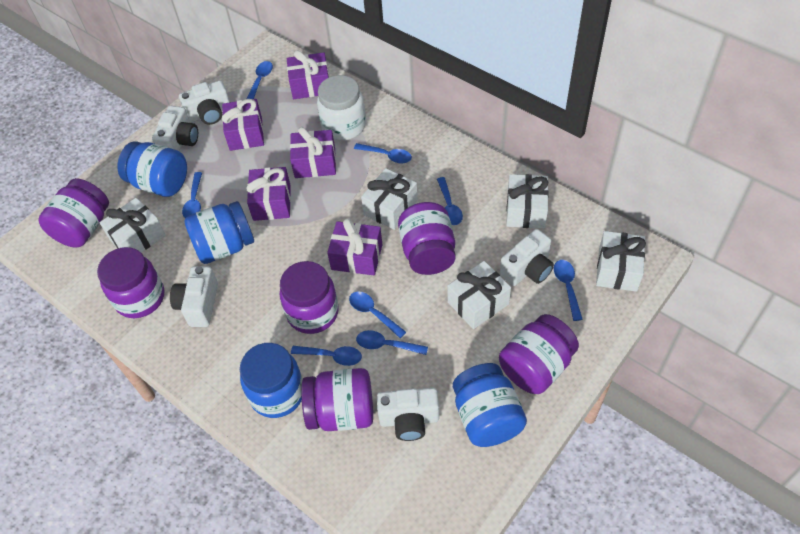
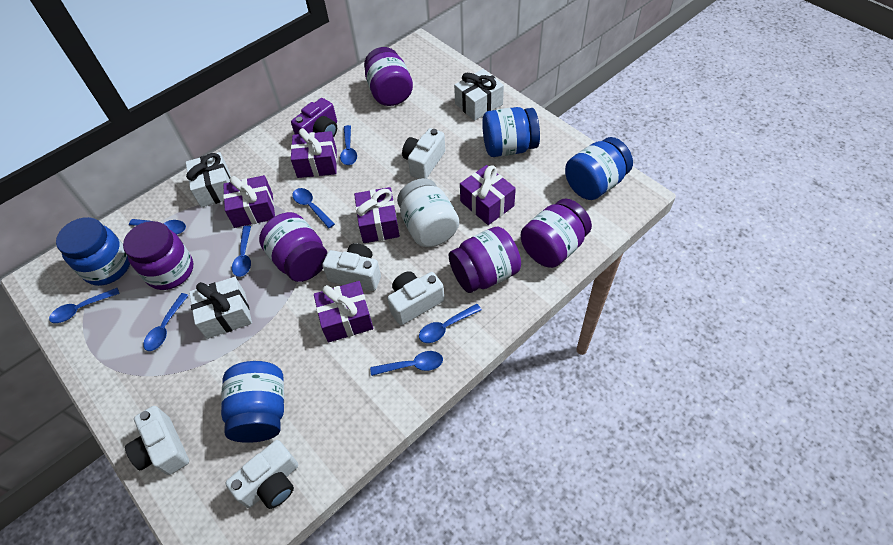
purple camera: none = 0 -> [291,98,337,137] = 1
purple jar: [38,178,109,247] [97,247,164,318] [280,261,339,334] [301,368,373,431] [398,202,456,275] [499,314,579,394] = 6 -> [123,221,193,290] [259,212,327,282] [364,47,413,106] [449,227,521,293] [521,199,592,268] = 5
white gift: [99,198,166,253] [361,168,418,230] [448,261,511,329] [506,174,549,229] [596,231,646,292] = 5 -> [186,152,231,208] [189,277,252,339] [454,69,504,121] = 3

